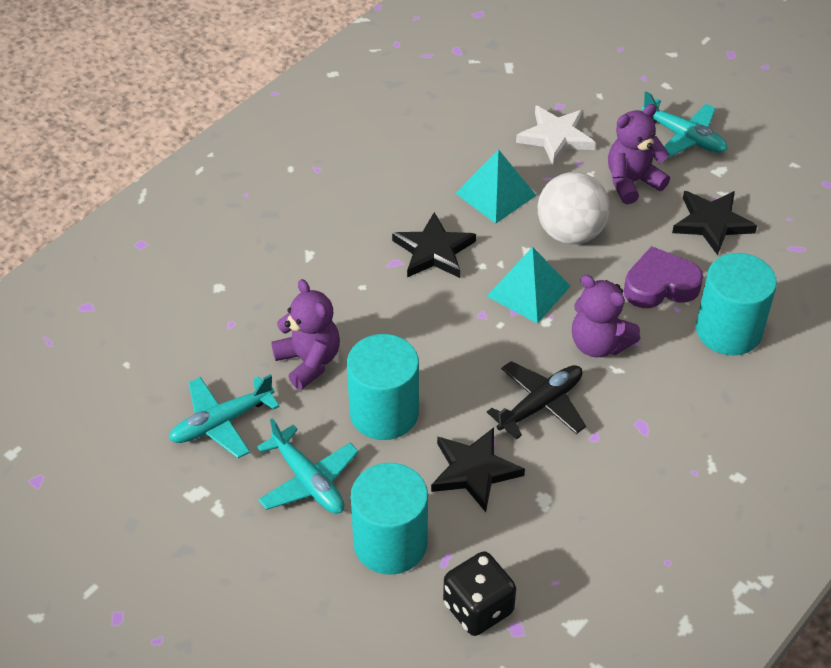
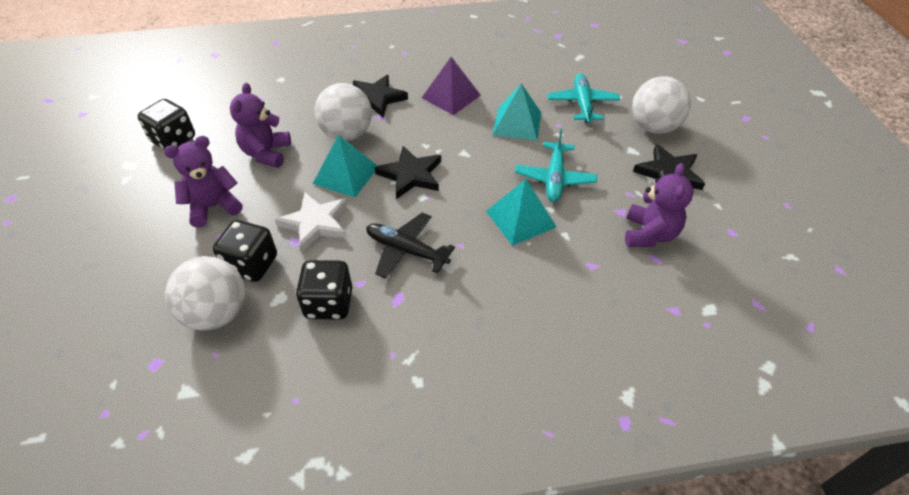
black dice: [443,551,516,636] = 1 -> [138,99,195,150] [213,220,277,282] [296,260,352,320] = 3
purple heart: [624,246,703,308] = 1 -> none = 0
purple pyramid: none = 0 -> [422,57,481,115] = 1
turquoise cylinder: [347,334,419,440] [351,463,428,575] [696,253,777,355] = 3 -> none = 0
turquoise plane: [169,374,280,458] [257,418,359,514] [642,92,727,159] = 3 -> [515,129,597,202] [547,73,620,123] = 2
turquoise pyramid: [455,149,537,224] [487,247,571,324] = 2 -> [313,134,378,197] [486,179,557,246] [492,83,541,141] = 3
white ball: [538,172,610,244] = 1 -> [165,256,245,331] [315,83,372,141] [632,76,691,134] = 3

